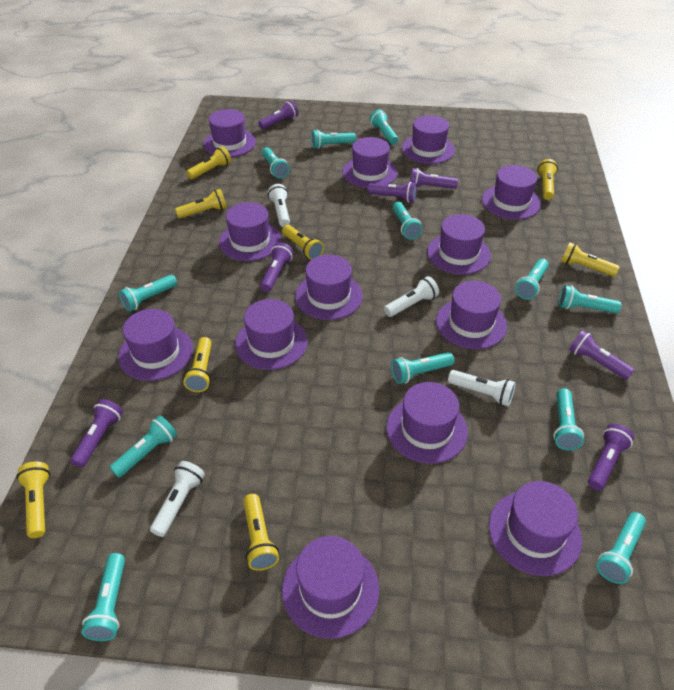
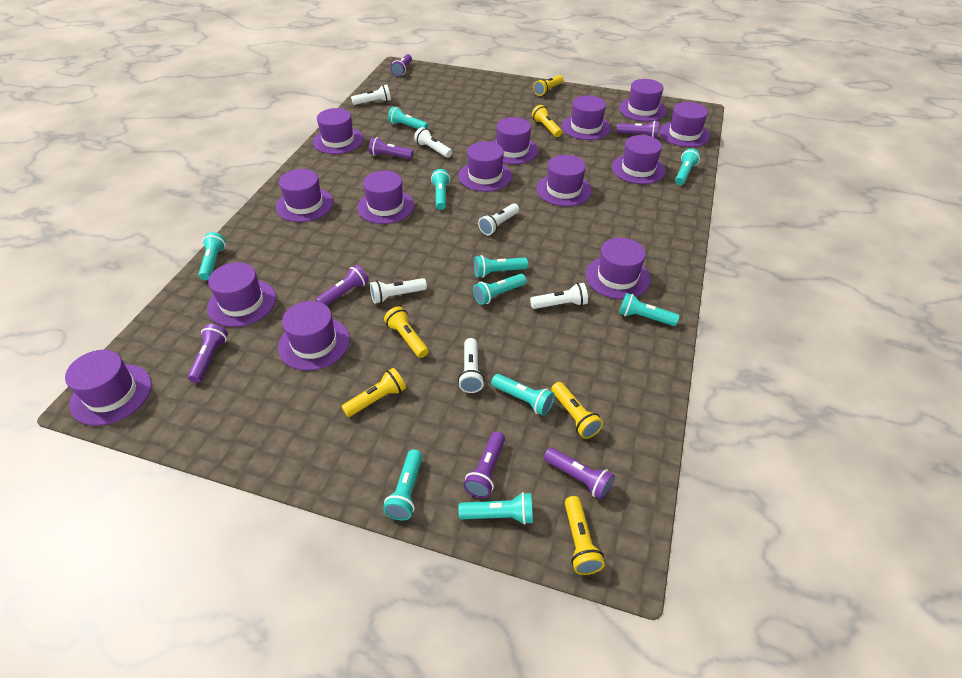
purple hat: [118,309,193,381] [203,109,256,157] [219,202,281,261] [235,299,308,370] [282,536,379,639] [295,255,363,320] [342,137,398,188] [386,382,468,464] [402,115,455,164] [427,214,491,275] [436,281,507,349] [482,165,541,220] [489,481,582,576] = 13 -> [65,350,152,426] [207,262,276,327] [276,169,333,222] [278,301,350,371] [313,108,364,154] [357,171,414,224] [458,142,512,192] [492,117,538,164] [536,155,592,206] [562,95,611,140] [586,238,650,299] [612,135,666,184] [619,79,667,122] [660,102,710,147] = 14
turquoise flashlight: [81,553,125,641] [109,415,177,478] [119,275,177,311] [262,147,290,179] [311,129,356,149] [370,110,398,144] [391,352,455,384] [392,202,423,240] [515,259,549,300] [553,389,584,450] [559,285,622,314] [597,512,646,584] = 12 -> [198,232,226,280] [383,449,423,520] [388,106,428,129] [431,169,450,210] [458,492,533,525] [473,274,527,305] [474,255,528,278] [491,374,555,416] [619,293,679,326] [675,148,700,185] = 10
white flashlight: [150,461,205,537] [268,184,290,227] [384,276,439,317] [448,370,516,406] = 4 -> [351,85,391,105] [370,278,427,304] [414,127,452,158] [458,338,485,393] [478,203,519,235] [530,283,588,309] = 6
yellow flashlight: [17,462,50,538] [175,189,227,218] [183,337,212,392] [186,146,231,179] [243,494,279,571] [282,225,324,260] [537,159,558,200] [561,242,620,277] = 8 -> [341,368,406,417] [384,306,429,358] [532,105,562,137] [533,75,564,96] [551,382,603,439] [565,496,605,575] = 6

